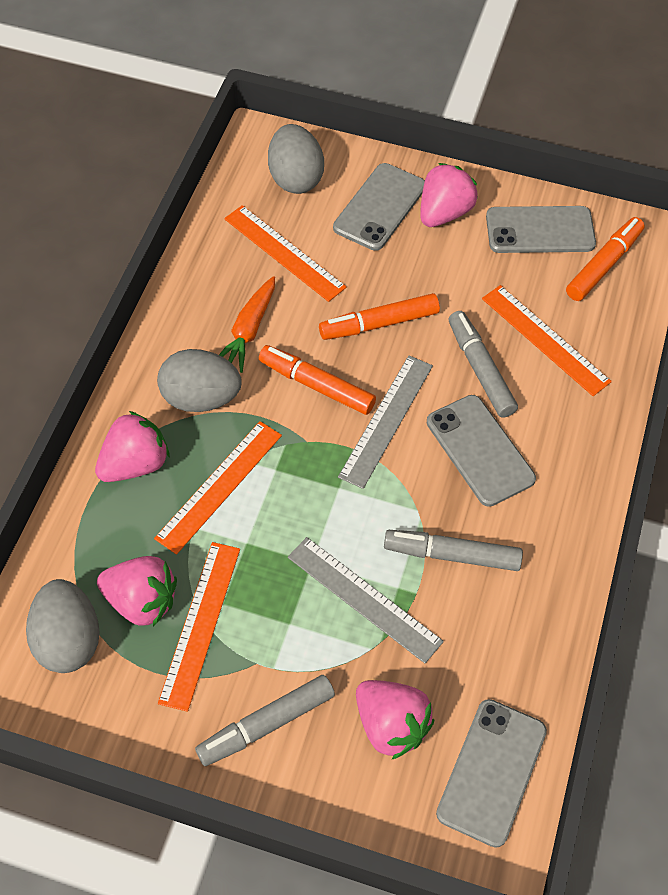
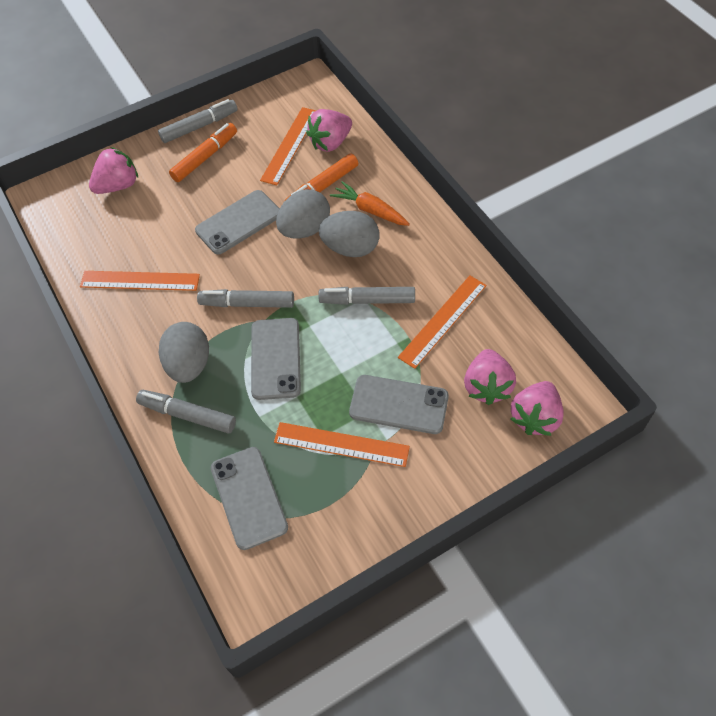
grey marker: [195,675,335,766] [384,530,523,571] [448,311,518,418] = 3 -> [136,390,236,434] [158,99,238,143] [197,289,294,308] [318,287,415,305] = 4
grey ruler: [288,537,444,663] [338,356,433,489] = 2 -> none = 0
orange marker: [259,345,376,415] [319,293,440,340] [566,217,645,301] = 3 -> [169,123,237,182] [285,153,358,201] = 2

